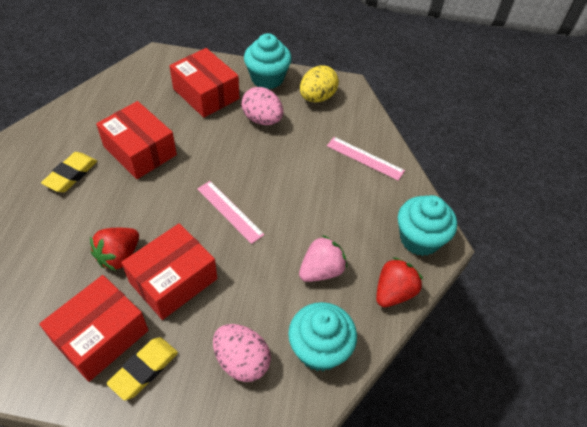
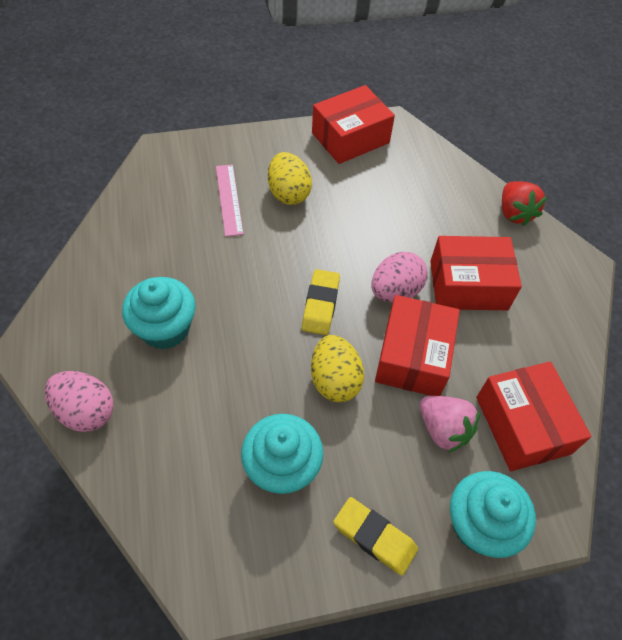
pink ruler: [197,181,265,244] [327,137,405,181] = 2 -> [216,164,243,237] = 1
red strawberry: [90,228,139,271] [376,257,423,307] = 2 -> [502,181,547,226] = 1
yellow egg: [300,65,339,102] = 1 -> [268,152,312,205] [311,335,364,402] = 2

